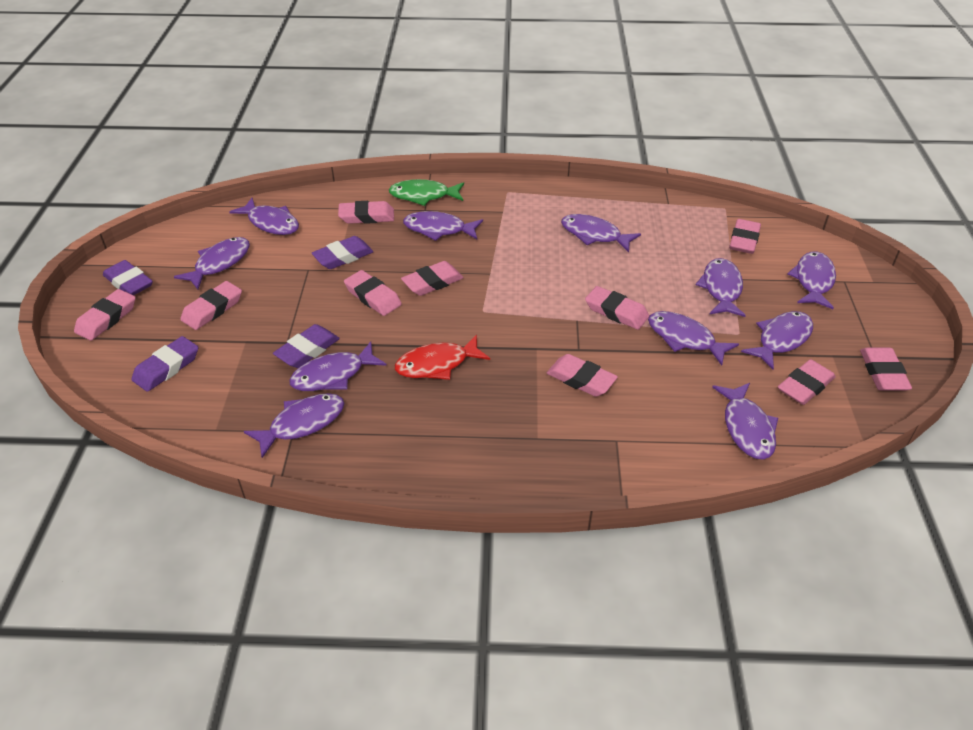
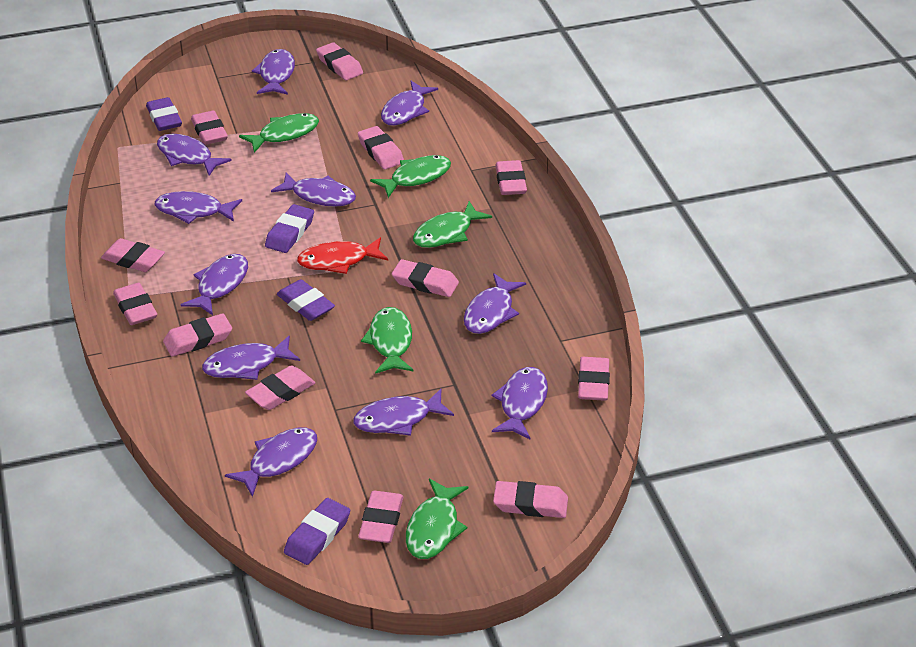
green fish: [389,179,464,206] = 1 -> [239,113,319,153] [361,307,414,374] [370,155,451,198] [406,479,468,559] [413,201,492,248] = 5
pink eraser: [74,289,136,341] [180,281,242,330] [338,201,394,224] [344,270,402,316] [401,261,464,296] [547,354,618,397] [585,286,649,330] [729,219,761,254] [778,359,836,405] [860,348,912,391] = 10 -> [101,238,165,272] [113,283,157,325] [163,313,232,357] [191,110,228,145] [245,365,316,410] [316,42,363,80] [358,126,404,169] [358,491,403,543] [392,259,459,297] [493,481,568,518] [495,160,527,195] [578,357,610,401] = 12

